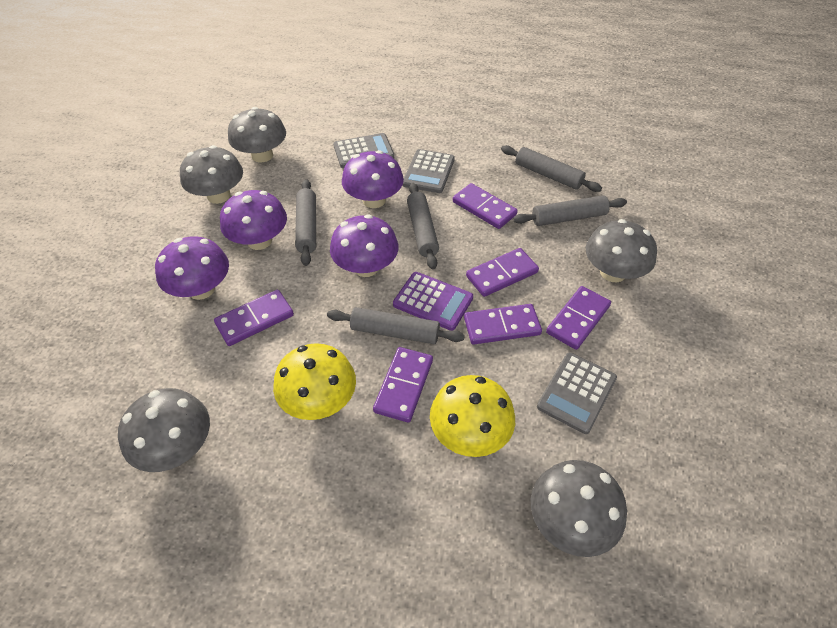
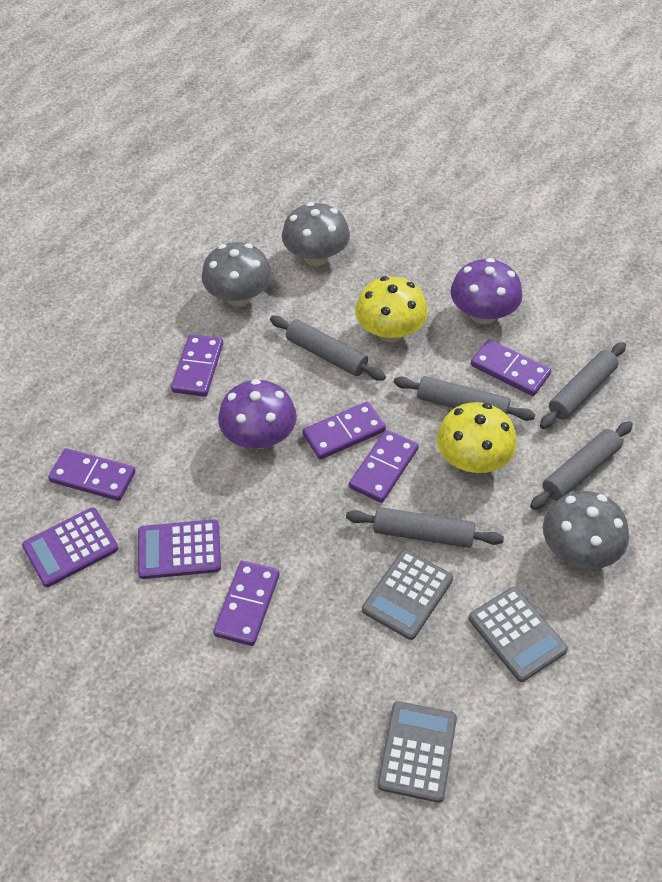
grey mushroom: [118,388,210,472] [180,145,243,204] [228,107,286,162] [531,460,627,557] [586,219,657,282] = 5 -> [201,242,272,306] [282,202,350,266] [543,491,629,569] = 3
purple calculator: [393,272,473,331] = 1 -> [22,508,119,587] [138,519,221,579] = 2
purple mushroom: [155,236,229,300] [220,190,287,250] [330,214,399,277] [342,150,404,208] = 4 -> [218,379,297,449] [450,258,523,324] = 2

